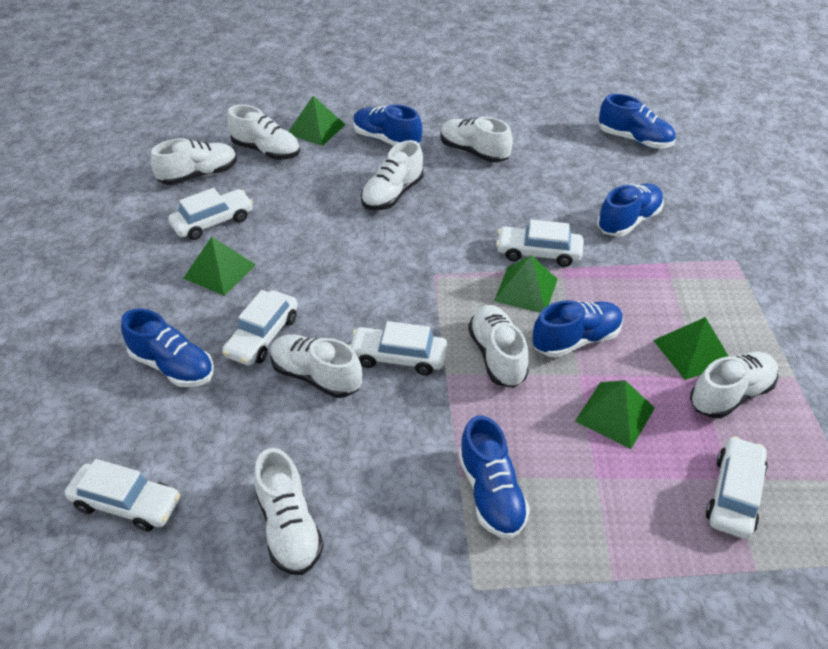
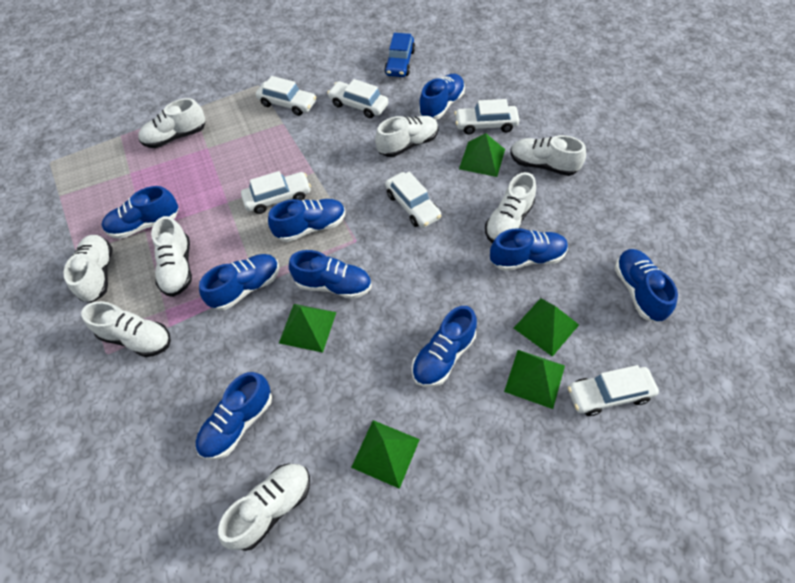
blue car: none = 0 -> [384,33,415,77] = 1
blue shoe: [121,309,214,387] [353,104,422,146] [458,415,530,539] [532,300,623,358] [597,184,664,237] [599,94,675,148] = 6 -> [102,186,179,239] [195,372,272,460] [199,254,279,310] [268,199,345,242] [289,250,372,299] [412,306,477,387] [419,74,465,120] [490,228,568,271] [615,249,678,322] = 9

